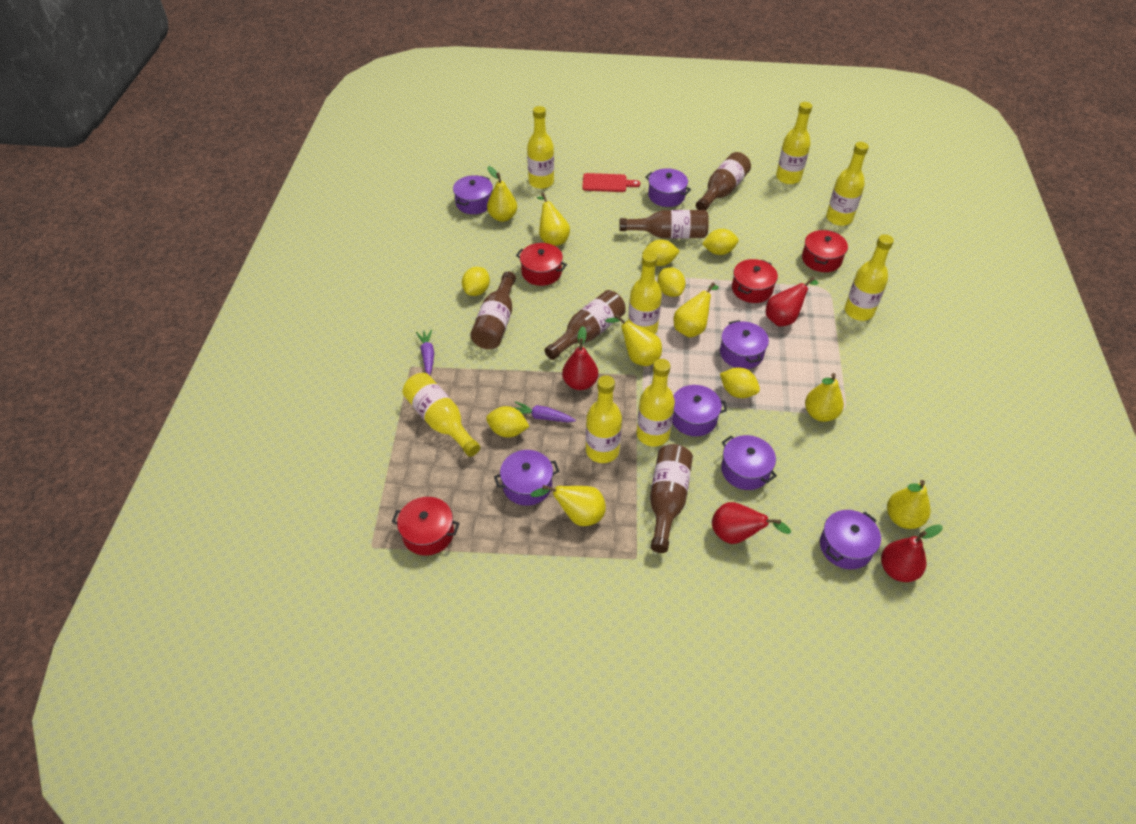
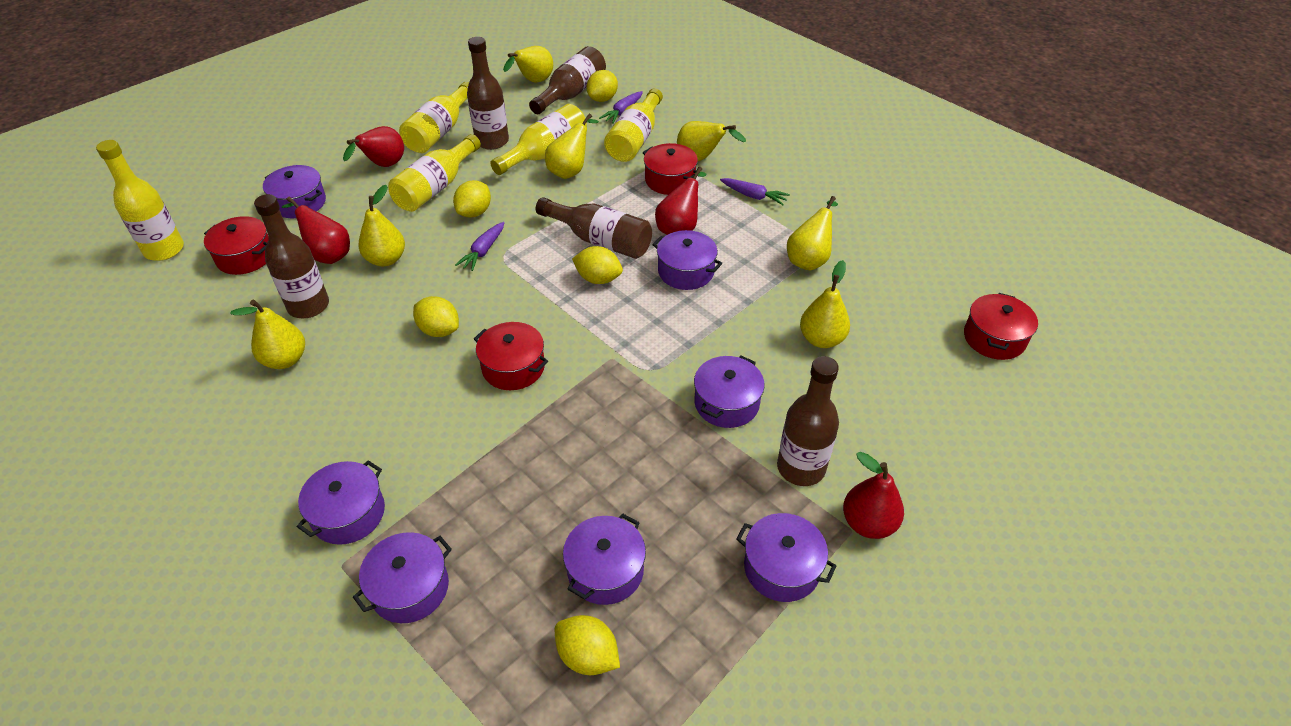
purple carrot: [416,330,434,375] [513,401,576,422] = 2 -> [455,222,505,271] [599,91,643,124] [720,178,790,205] = 3
red cutting board: [582,173,640,192] = 1 -> none = 0
yellow bottle: [402,373,480,457] [527,106,554,189] [586,375,622,463] [628,252,662,334] [637,359,675,447] [776,102,812,184] [826,142,869,226] [845,234,894,321] = 8 -> [96,140,184,261] [388,134,481,212] [399,82,469,153] [490,104,587,175] [604,88,663,162] = 5
yellow lemon: [462,267,490,296] [486,406,530,437] [642,240,680,266] [657,267,686,297] [702,229,739,255] [720,367,760,398] = 6 -> [413,296,459,337] [453,180,491,218] [555,615,620,675] [572,246,623,284] [586,70,618,102] = 5

